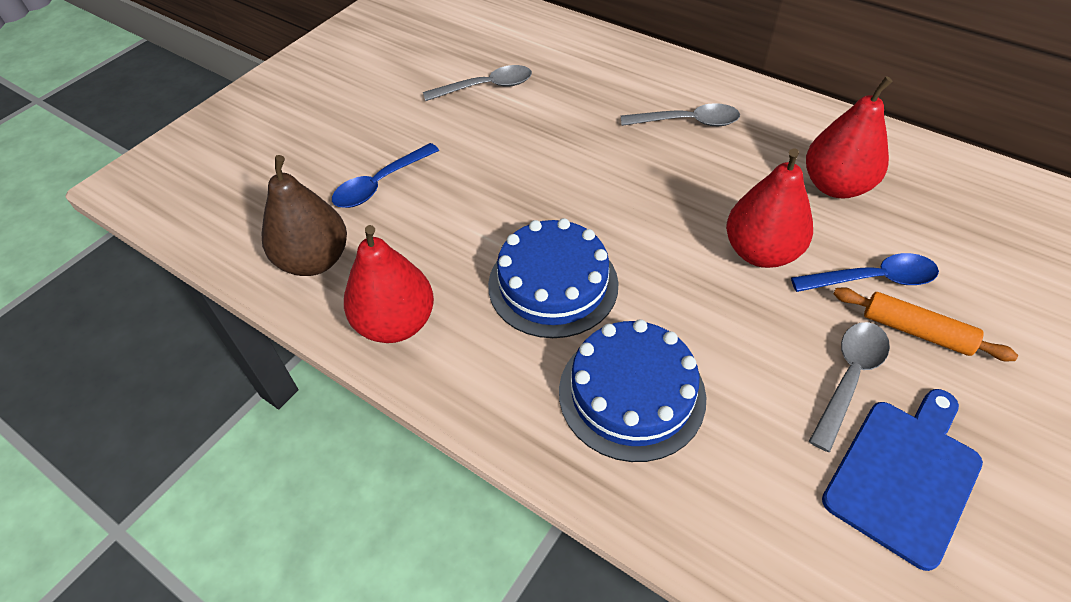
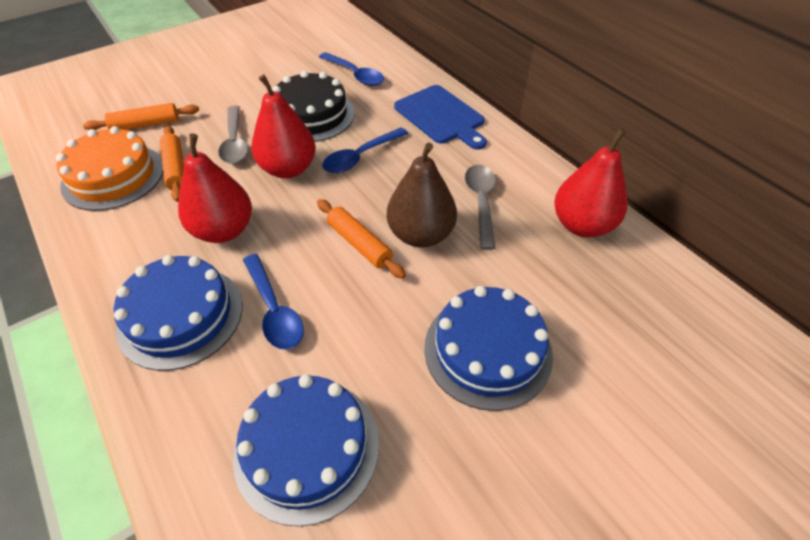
black cake: none = 0 -> [272,71,355,142] = 1
blue cake: [488,218,619,338] [559,319,706,462] = 2 -> [114,255,242,371] [233,374,379,526] [424,286,553,411] = 3
blue spoon: [332,143,439,208] [791,253,939,292] = 2 -> [243,254,304,350] [319,52,384,86] [322,128,408,173] = 3
grey spoon: [423,65,532,101] [621,103,740,126] [809,322,890,452] = 3 -> [218,106,248,164] [465,165,496,250] = 2
orange cake: none = 0 -> [56,126,163,211] = 1
orange rolling pin: [834,287,1018,361] = 1 -> [83,103,199,130] [160,125,184,202] [317,199,406,279] = 3

